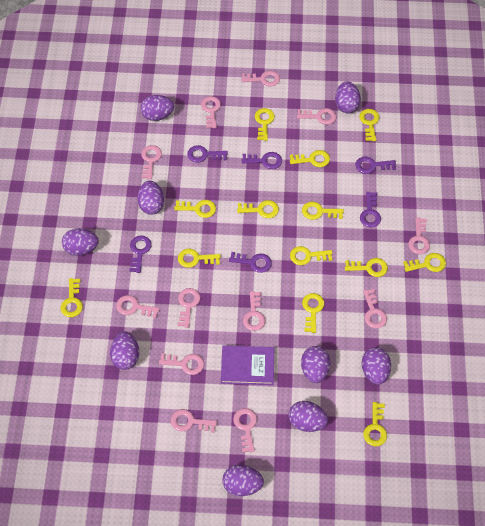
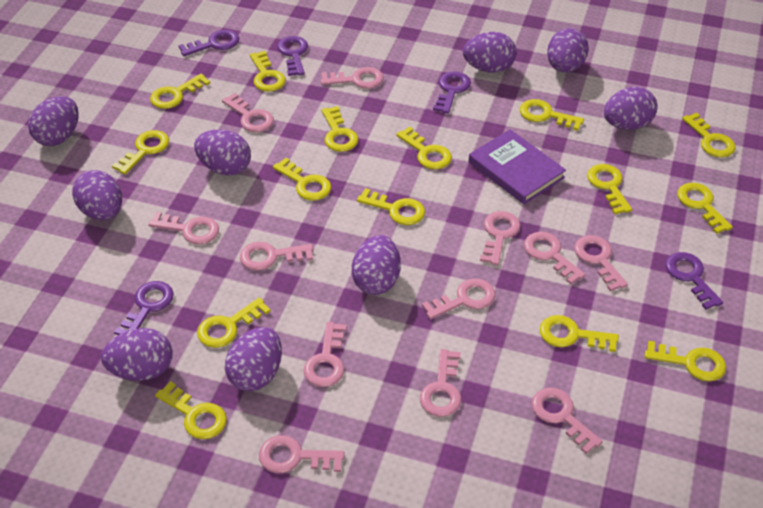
purple key: [129,235,152,273] [187,145,228,163] [229,252,272,273] [242,152,282,169] [355,156,396,174] [360,192,381,227] = 6 -> [114,281,174,335] [178,30,239,56] [277,36,308,76] [433,71,471,114] [665,252,723,310] = 5
yellow key: [61,278,83,317] [174,200,216,218] [178,249,221,268] [237,200,279,218] [255,108,275,141] [290,150,330,167] [290,246,332,265] [302,202,344,220] [302,293,324,333] [345,258,388,277] [359,109,380,141] [363,402,387,446] [403,253,446,272] = 13 -> [112,130,169,175] [150,74,210,109] [155,381,227,439] [197,298,271,348] [250,51,286,92] [273,158,331,201] [322,106,358,152] [357,188,425,225] [396,126,452,169] [519,99,584,131] [539,315,619,352] [587,164,632,214] [645,341,726,382] [677,183,733,234] [682,112,736,157] = 15

